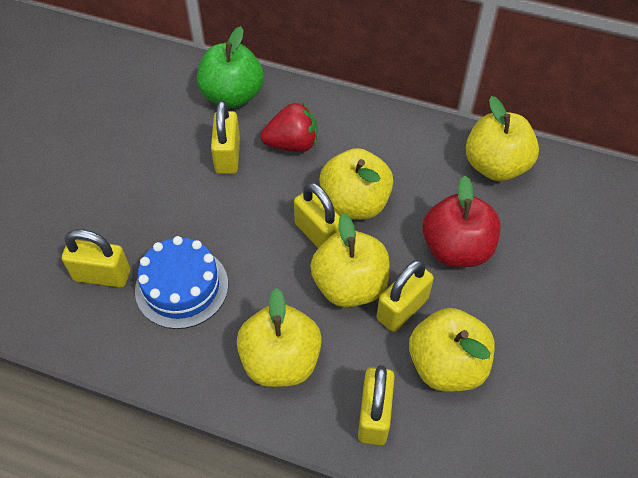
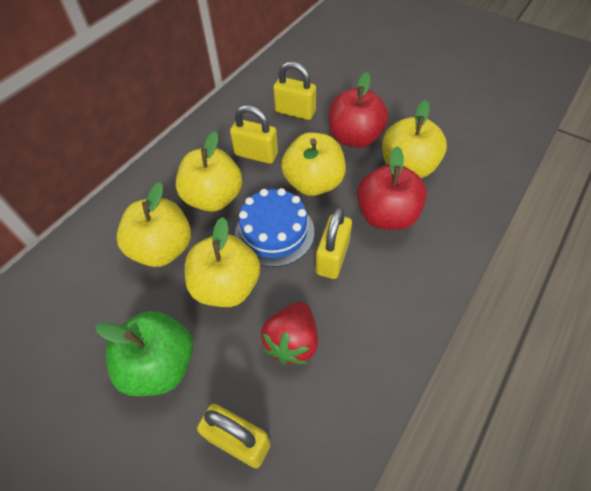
red apple: [423,176,501,267] = 1 -> [329,72,388,148] [357,146,427,230] = 2
yellow padlock: [62,229,130,288] [211,100,240,174] [294,182,340,248] [358,365,395,445] [376,259,434,332] = 5 -> [197,404,271,468] [230,105,278,164] [273,61,316,120] [316,207,352,279] = 4

